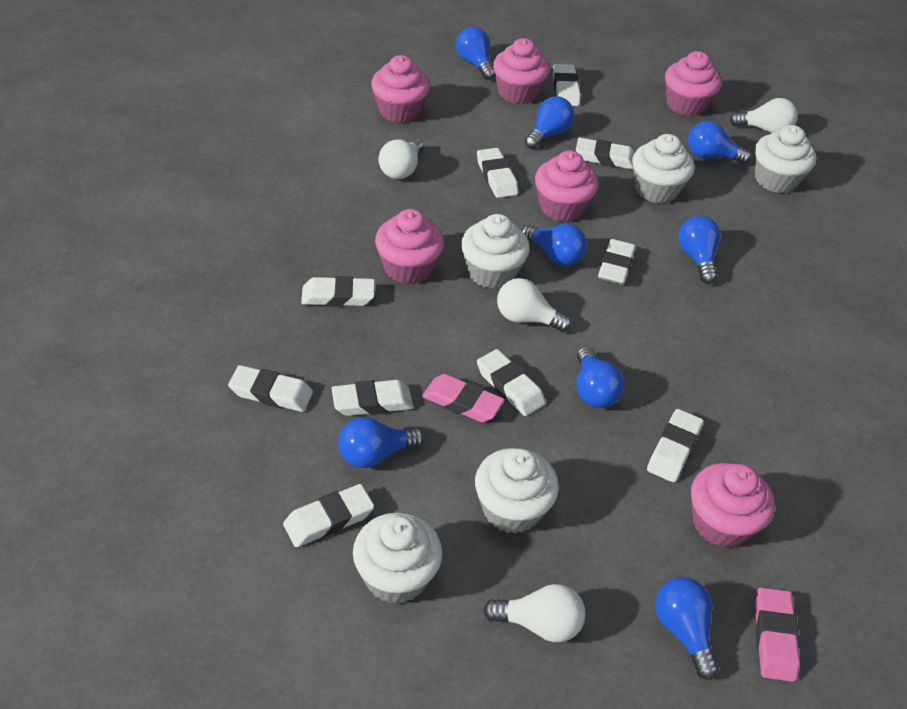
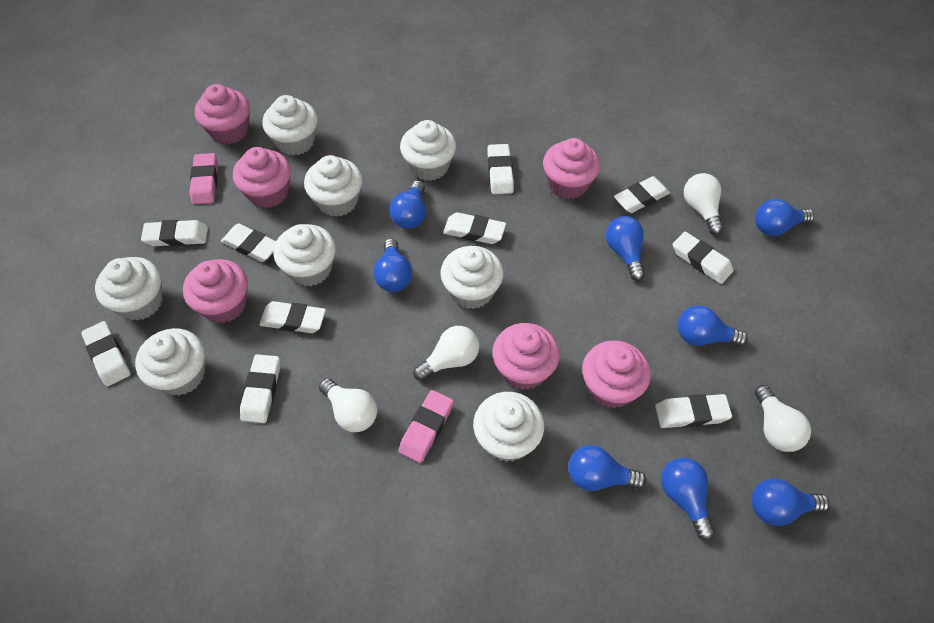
white cupcake: [353,512,442,604] [461,214,530,289] [475,448,559,533] [632,134,694,204] [755,125,816,193] = 5 -> [95,257,163,321] [135,328,205,396] [262,95,318,156] [273,224,335,286] [304,155,362,217] [400,120,456,181] [440,246,503,309] [473,392,544,462] = 8

